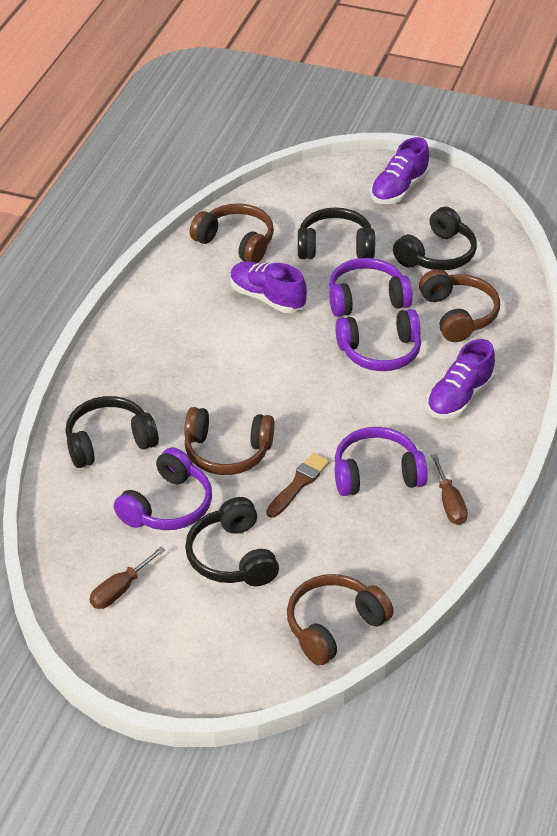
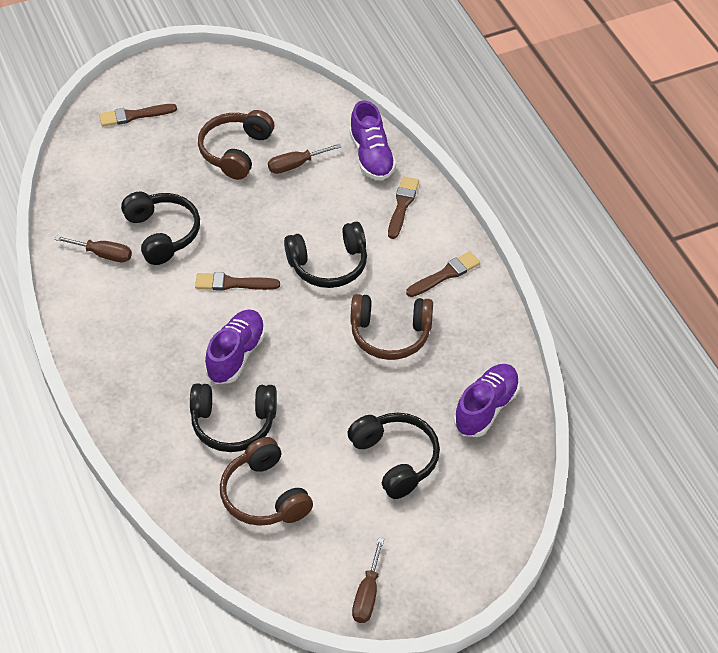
brown brush: [266,453,330,518] = 1 -> [99,104,177,126] [195,272,280,291] [388,176,419,239] [406,251,480,297] = 4
brown headphones: [184,407,274,475] [190,203,274,263] [287,574,394,666] [419,269,500,342] = 4 -> [198,110,274,180] [220,437,313,526] [350,294,433,360] = 3
brown screwdriver: [90,547,165,609] [431,454,468,525] = 2 -> [54,235,132,262] [268,143,341,174] [352,538,384,623] = 3
purple headphones: [114,447,212,530] [329,258,413,317] [335,309,421,371] [335,427,428,496] = 4 -> none = 0

